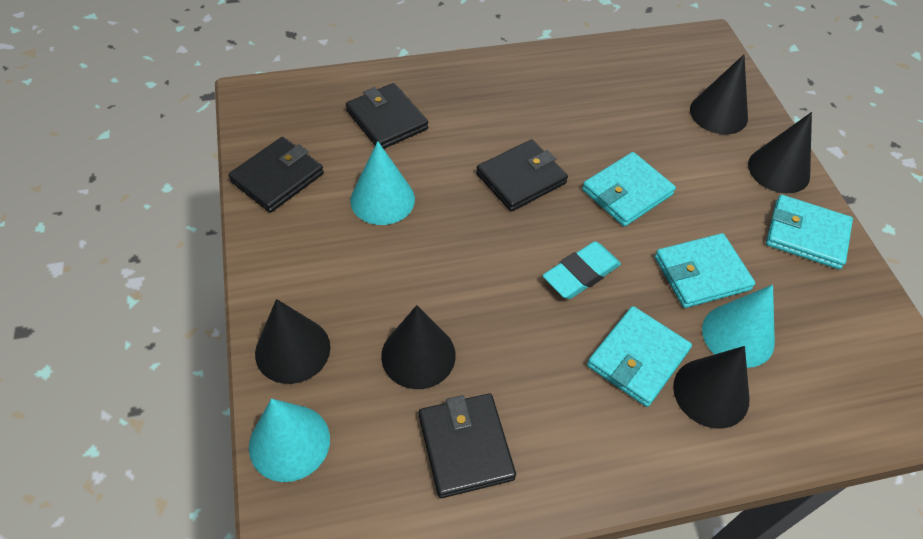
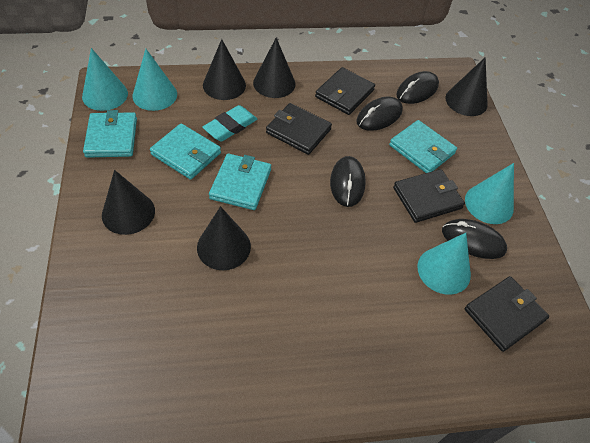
black mouse: none = 0 -> [330,156,366,207] [356,97,403,131] [396,71,439,104] [442,219,507,259] = 4
turquoise cone: [249,399,330,482] [350,141,415,225] [702,285,775,368] = 3 -> [82,48,128,111] [132,49,177,111] [417,233,471,295] [465,163,514,224] = 4

